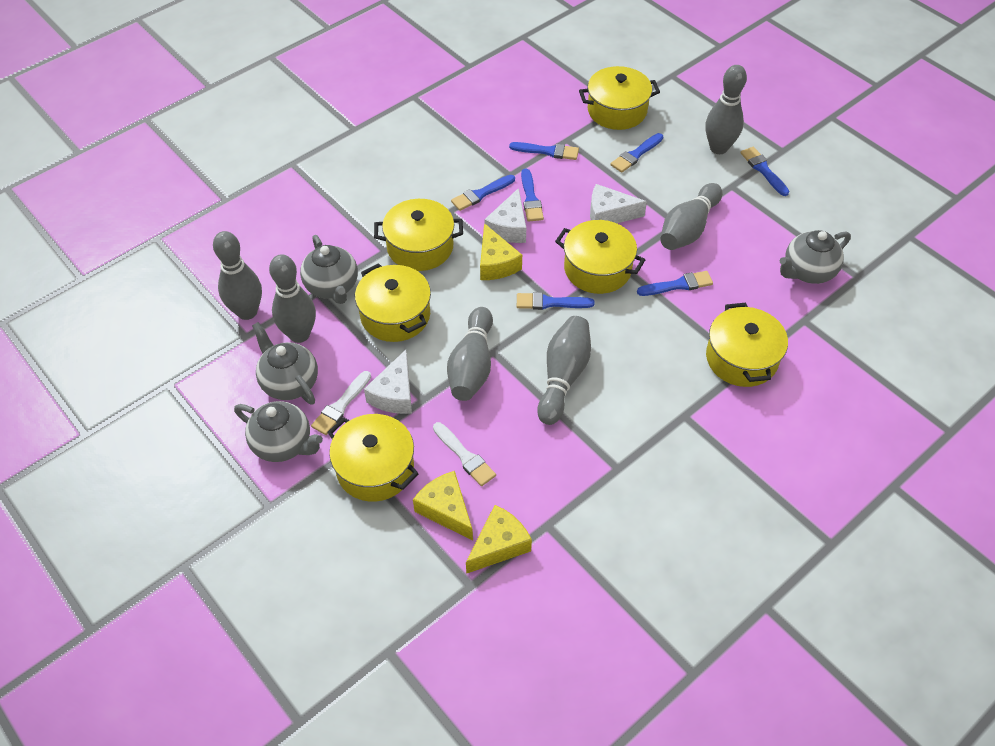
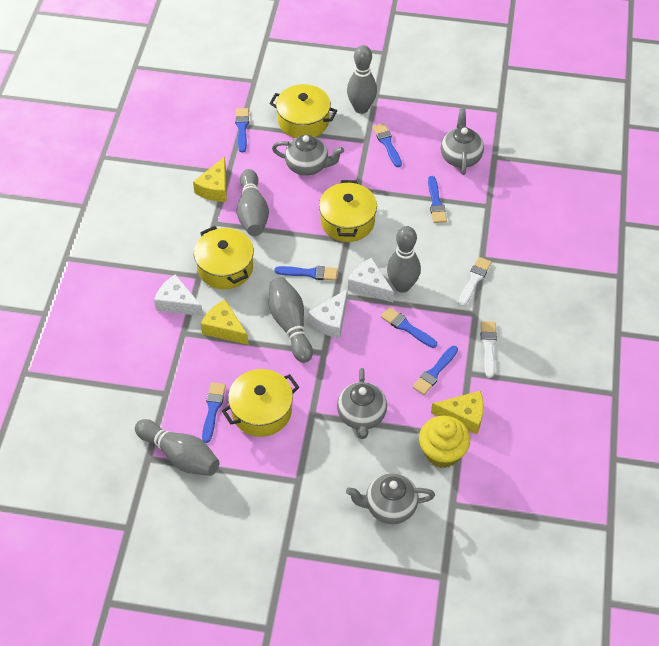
grey bowling pin: [213,231,262,320] [269,254,316,343] [447,307,493,401] [537,316,591,425] [660,183,722,250] [706,65,747,154] = 6 -> [135,419,220,476] [237,169,269,236] [269,277,313,363] [347,45,377,114] [387,226,421,293] = 5
yellow cupcake: none = 0 -> [419,416,470,468] = 1
yellow pot: [327,414,419,502] [355,263,431,342] [374,199,463,271] [555,220,645,294] [579,66,660,130] [706,303,788,387] = 6 -> [194,226,254,289] [222,369,299,437] [269,84,337,138] [319,180,377,242] = 4

